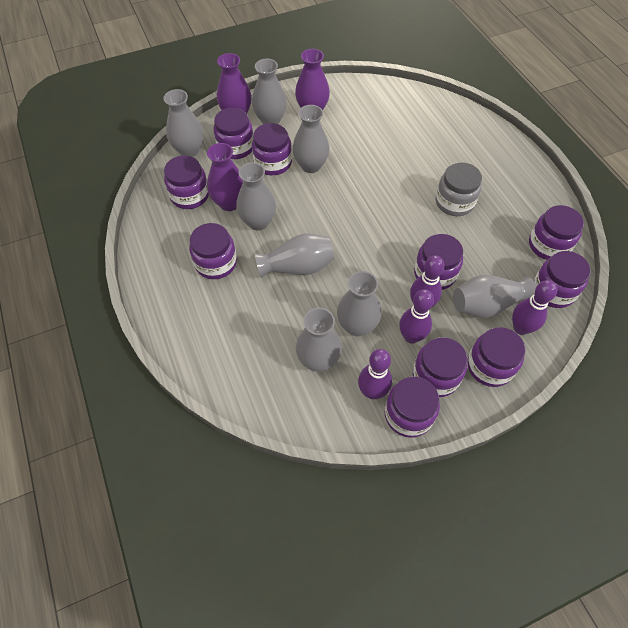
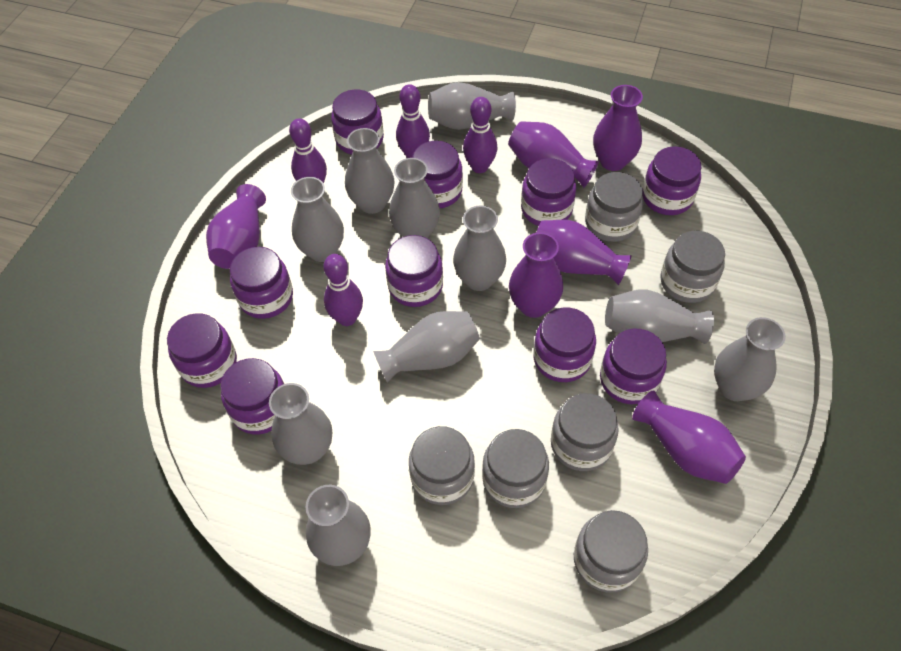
grey jar: [436,162,482,216] = 1 -> [409,426,475,505] [482,429,549,508] [551,393,619,471] [574,510,648,592] [585,172,643,242] [660,231,725,303] = 6
grey vase: [163,89,203,157] [236,162,276,231] [252,59,287,124] [255,233,334,278] [293,105,330,173] [296,308,342,372] [337,271,381,336] [453,275,536,318] = 8 -> [269,383,332,465] [291,177,344,262] [306,485,371,566] [345,128,395,214] [373,311,480,383] [389,158,440,238] [428,82,516,130] [453,206,506,291] [605,290,714,344] [714,317,786,401] = 10
purple vase: [207,143,243,211] [217,53,252,113] [295,49,330,110] = 3 -> [206,184,266,269] [508,121,599,188] [509,232,563,318] [536,220,632,285] [593,85,643,171] [632,391,746,484] = 6

